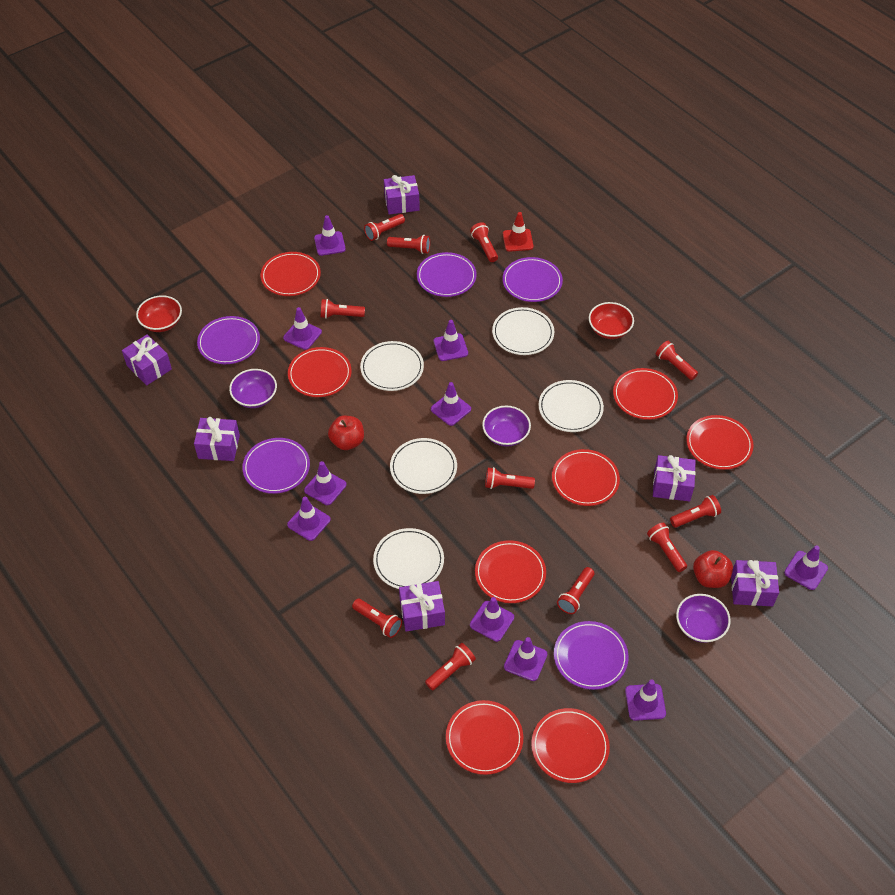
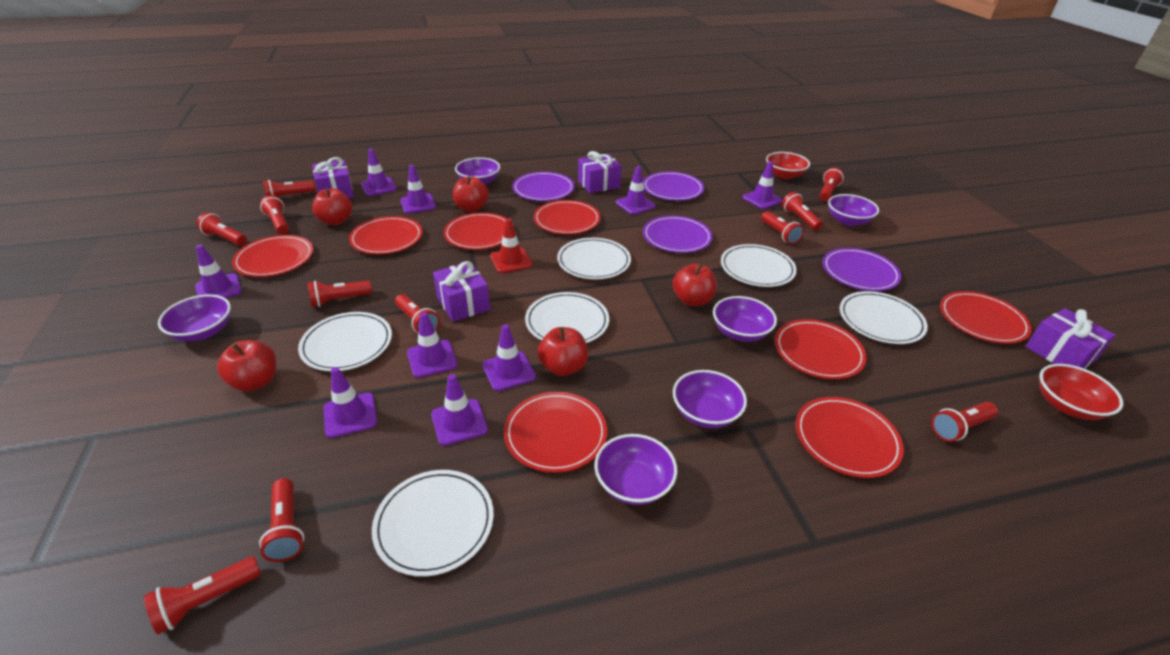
purple bowl: [229,369,277,408] [482,406,531,447] [676,594,731,643] = 3 -> [158,295,231,341] [455,157,500,185] [594,434,678,505] [673,370,747,428] [713,296,777,342] [828,194,879,226] = 6
purple gift: [122,334,172,385] [194,417,240,461] [384,175,420,215] [399,581,445,632] [653,455,696,501] [731,560,779,606] = 6 -> [313,157,354,198] [433,261,490,322] [578,151,621,193] [1026,308,1116,369] = 4
purple plate: [197,316,260,364] [242,438,310,494] [417,252,477,297] [502,257,563,302] [554,621,628,690] = 5 -> [512,172,574,201] [643,171,704,201] [643,216,713,253] [823,248,901,291] = 4
purple traffic cone: [283,307,322,350] [287,497,331,541] [304,461,346,505] [314,215,346,256] [431,382,471,426] [434,320,468,361] [470,597,514,642] [504,637,547,681] [625,680,666,721] [784,545,828,590] = 10 -> [195,244,242,298] [324,367,377,438] [361,149,397,196] [400,165,436,214] [407,312,458,378] [431,374,488,446] [482,324,536,391] [616,166,656,215] [742,161,782,209] = 9
red apple: [328,416,364,450] [693,550,733,588] = 2 -> [217,340,276,391] [312,188,352,225] [453,176,489,212] [538,327,588,376] [673,263,717,306] = 5
white plate: [360,341,424,391] [373,528,444,589] [390,438,457,494] [492,307,554,355] [538,380,604,432] = 5 -> [298,312,392,371] [372,470,494,577] [525,292,609,343] [557,238,631,280] [721,244,797,287] [840,291,928,344] = 6

